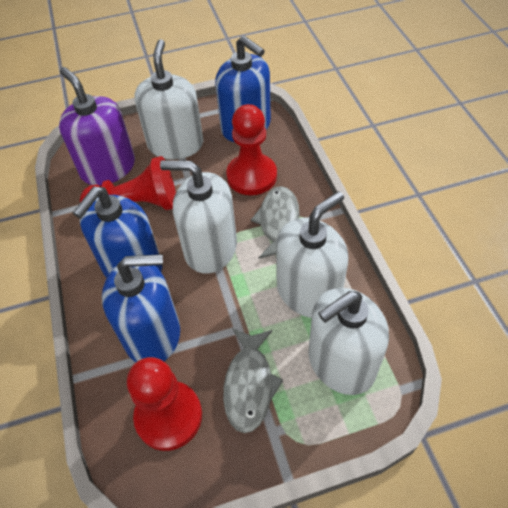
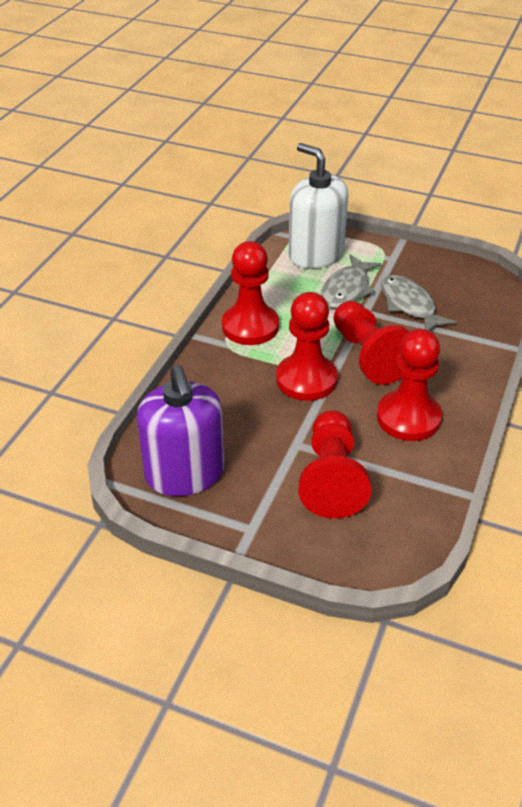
blue soap dispenser: [73,187,162,278] [102,254,180,362] [215,36,271,142] = 3 -> none = 0
red pawn: [80,156,176,210] [127,357,202,451] [226,104,277,195] = 3 -> [222,241,279,345] [276,292,338,401] [299,410,371,518] [334,301,410,385] [377,329,442,441] = 5
white soap dispenser: [135,39,203,160] [160,160,237,274] [276,191,348,318] [308,288,389,395] = 4 -> [288,143,348,269] = 1

